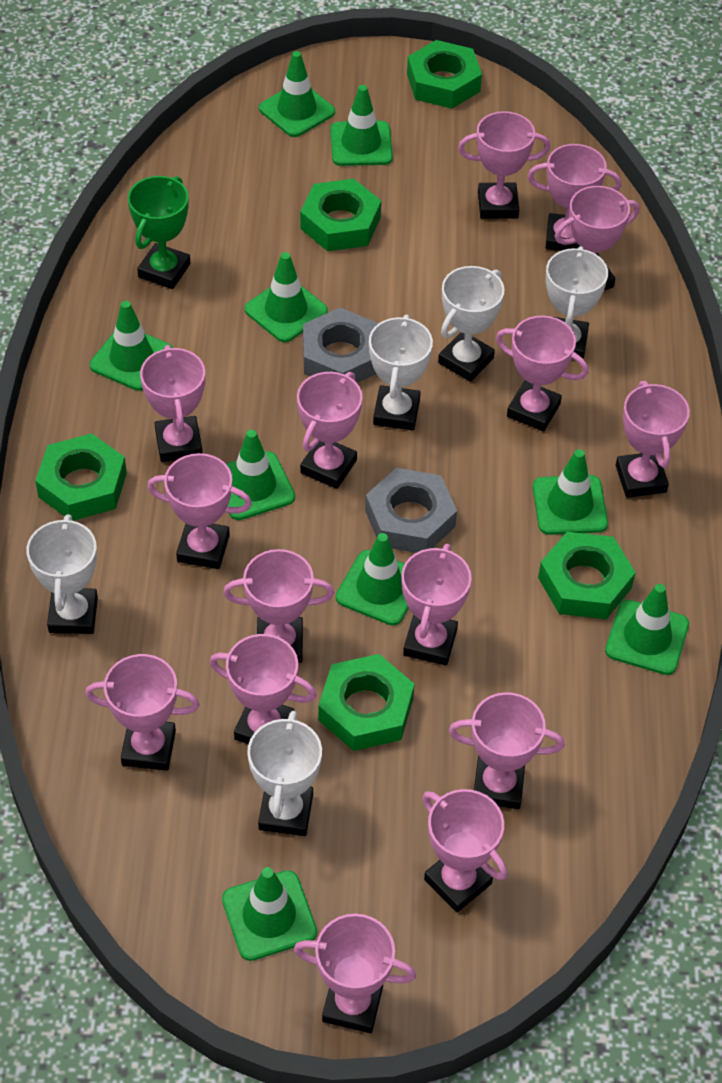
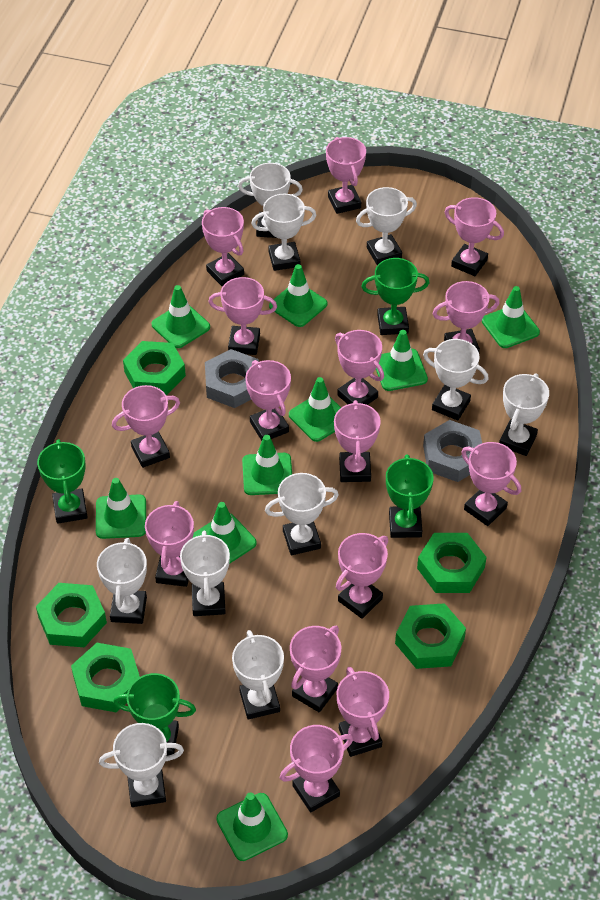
green trophy: [128,176,190,289] = 1 -> [37,439,88,524] [113,673,196,756] [361,258,430,335] [386,455,434,538] = 4
white trophy: [26,514,98,634] [247,711,322,836] [369,315,433,431] [438,266,504,382] [546,246,608,359] = 5 -> [97,538,147,624] [99,723,184,807] [180,531,230,616] [232,630,284,720] [238,163,303,238] [251,194,316,271] [265,473,339,555] [356,187,417,265] [423,339,489,420] [499,373,549,456] = 10

